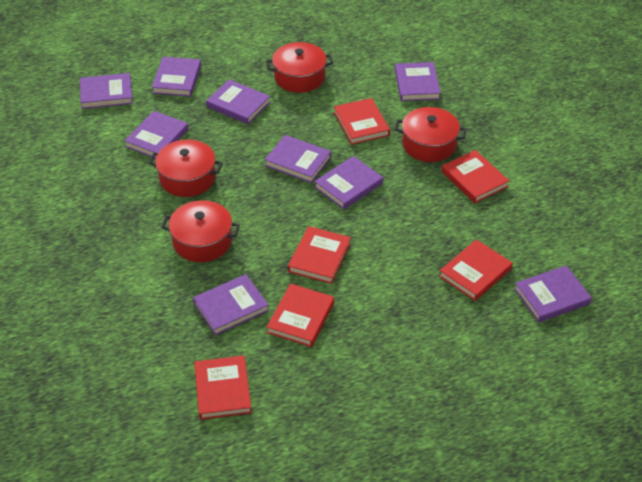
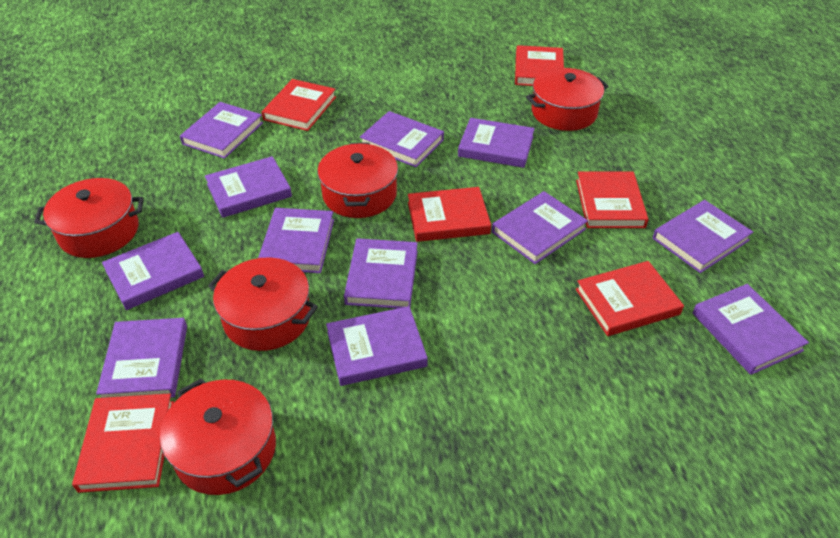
purple book: [80,73,133,109] [125,111,189,159] [152,57,201,97] [193,274,269,335] [206,79,270,124] [265,135,331,183] [314,156,383,209] [395,62,441,101] [514,265,592,322] = 9 -> [96,318,187,398] [102,232,204,310] [180,102,263,159] [205,156,292,218] [258,208,334,273] [326,306,428,386] [344,238,418,309] [360,111,444,167] [458,118,535,168] [492,191,588,264] [653,200,753,273] [693,284,809,375] = 12
red pot: [149,140,223,197] [161,200,240,262] [266,42,333,93] [395,107,466,162] = 4 -> [34,178,144,258] [160,378,276,495] [208,257,318,351] [318,143,398,218] [526,68,609,131] = 5

